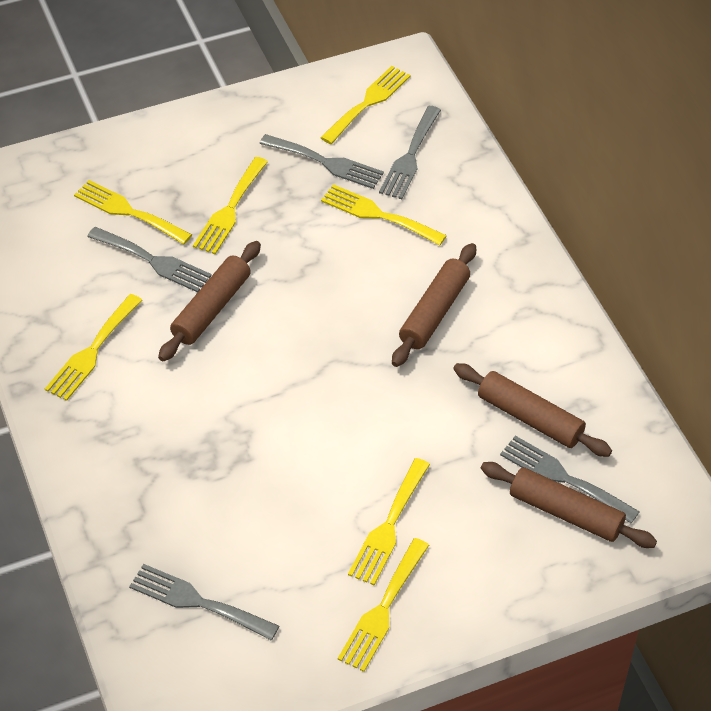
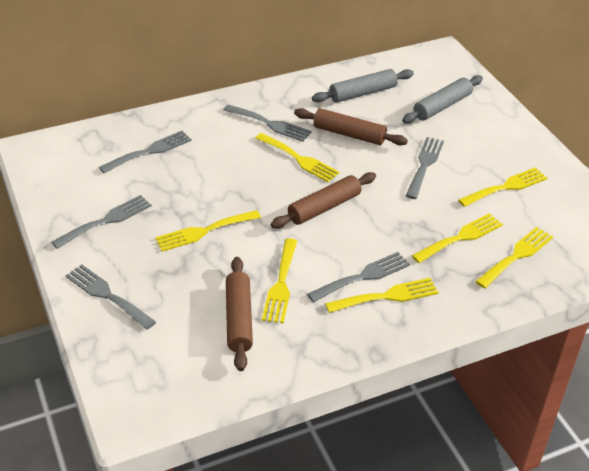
brown rolling pin: [158,241,261,361] [392,243,476,367] [453,363,612,457] [481,462,657,548] = 4 -> [226,257,253,371] [271,172,376,228] [294,108,408,145] = 3
grey fork: [87,227,212,292] [129,564,279,641] [259,134,384,189] [379,106,441,199] [500,436,640,523] = 5 -> [52,195,152,249] [65,264,156,330] [99,131,192,173] [223,105,312,142] [307,252,410,302] [406,137,444,199] = 6
grey rolling pin: none = 0 -> [312,69,414,103] [402,75,483,124] = 2

